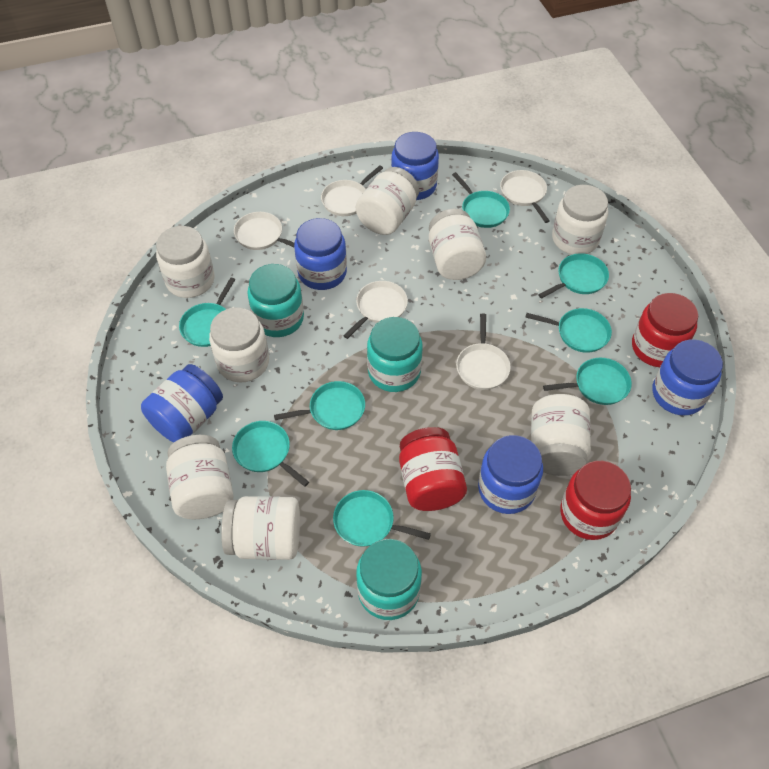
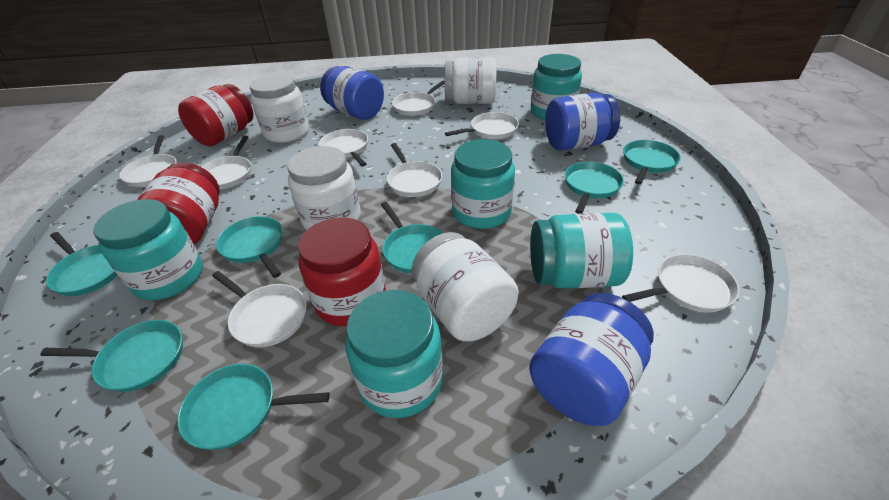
blue jar: [141,364,223,443] [294,218,347,290] [391,132,439,200] [478,435,543,514] [653,339,723,415] = 5 -> [320,66,384,120] [529,293,654,426] [545,92,620,151] = 3
turquoise jar: [247,264,304,337] [356,539,422,620] [367,317,423,392] = 3 -> [93,199,203,300] [345,290,443,418] [451,139,515,229] [530,213,633,289] [531,54,582,120] = 5
turquoise pan: [179,278,235,347] [232,421,309,487] [274,381,365,430] [333,490,431,547] [452,172,510,228] [525,308,612,353] [538,253,609,299] [543,358,632,405] = 8 -> [40,320,183,392] [46,232,118,296] [177,364,330,450] [216,216,283,278] [381,202,443,273] [565,162,624,214] [623,140,681,184] = 7
white jar: [156,226,215,298] [166,435,234,519] [209,308,269,382] [221,496,300,560] [356,167,419,235] [429,209,486,280] [531,394,591,476] [552,185,608,255] = 8 -> [250,74,309,143] [287,146,361,230] [412,232,519,341] [444,57,496,104] = 4
white pan: [234,212,295,250] [321,165,383,216] [343,281,408,339] [456,313,511,390] [500,170,549,223] = 5 -> [119,135,177,187] [202,136,251,190] [212,271,307,347] [318,129,368,166] [387,143,442,197] [392,81,445,116] [445,112,519,139] [622,254,739,312] = 8

